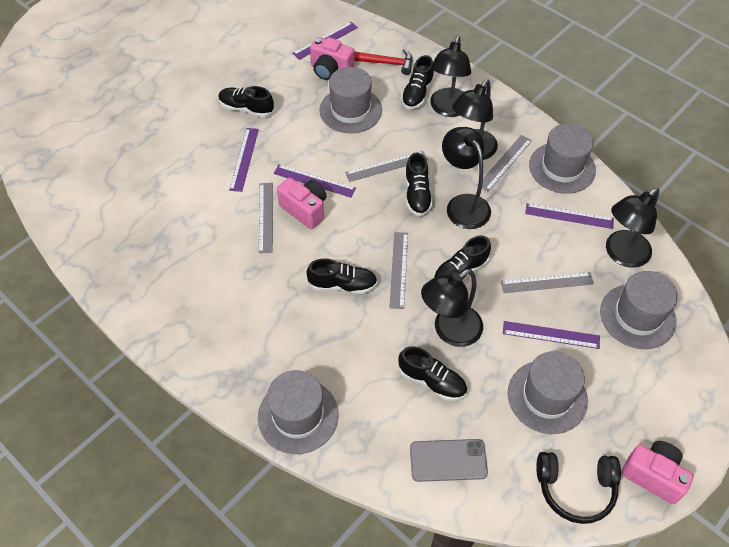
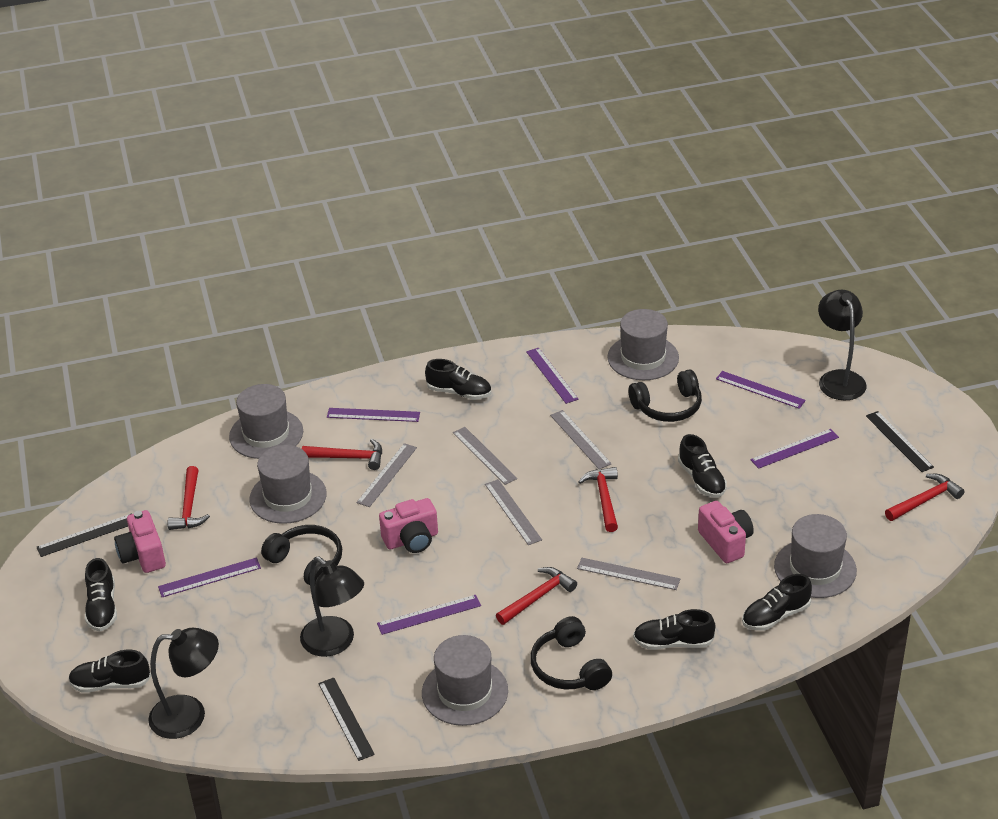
black headphones: [536,452,621,524] = 1 -> [261,525,342,585] [530,616,612,690] [629,370,702,422] = 3
black lamp: [421,269,483,347] [430,36,471,117] [442,127,491,229] [452,79,498,160] [606,188,659,268] = 5 -> [148,627,219,739] [300,557,364,657] [818,290,867,400] = 3
black ruler: none = 0 -> [36,513,132,557] [318,678,375,761] [866,411,934,472] = 3
grey phone: [410,439,488,482] = 1 -> none = 0
purple ruler: [229,128,259,192] [274,164,356,198] [292,22,358,60] [503,321,600,349] [525,203,614,229] = 5 -> [158,558,261,597] [327,408,420,422] [377,595,481,635] [526,348,579,404] [716,371,806,409] [750,429,839,469] = 6
red hammer: [354,49,413,75] = 1 -> [168,466,210,530] [302,439,382,470] [496,567,577,625] [578,467,618,532] [885,474,964,521] = 5

